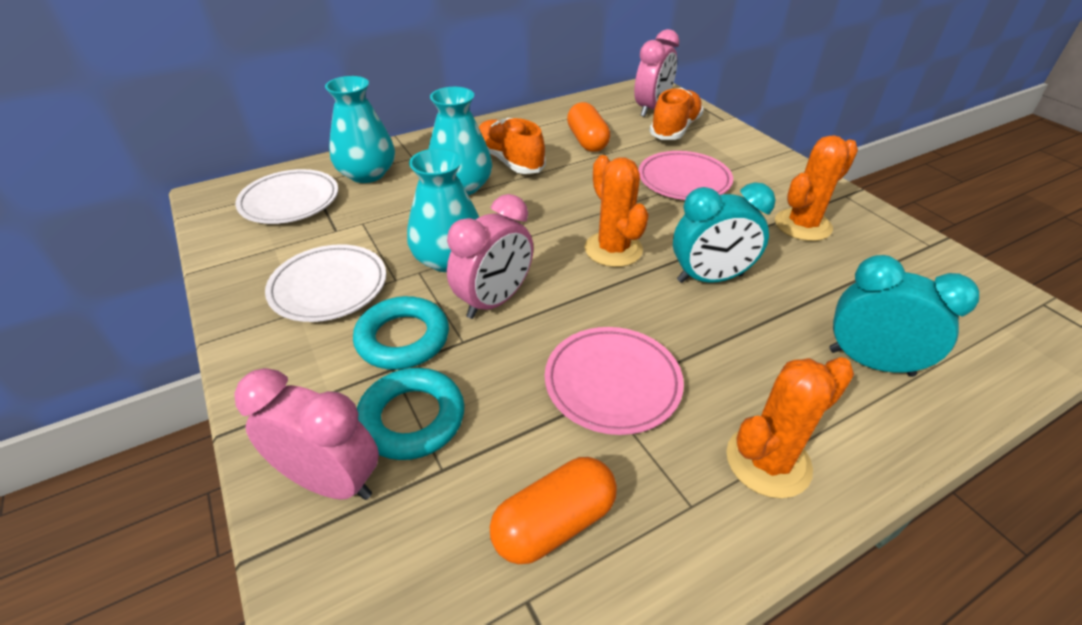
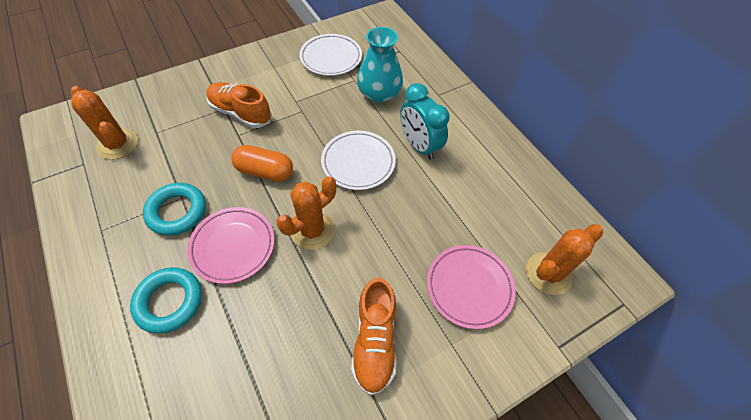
orange capsule: [490,457,617,564] [567,102,610,152] = 2 -> [231,145,293,182] = 1
pink clock: [234,368,379,500] [447,194,533,319] [634,29,679,117] = 3 -> none = 0
turquoise clock: [673,182,775,283] [829,255,979,377] = 2 -> [400,83,450,160] = 1
turquoise vase: [325,76,395,183] [407,148,479,272] [429,87,492,195] = 3 -> [357,27,403,103] = 1

